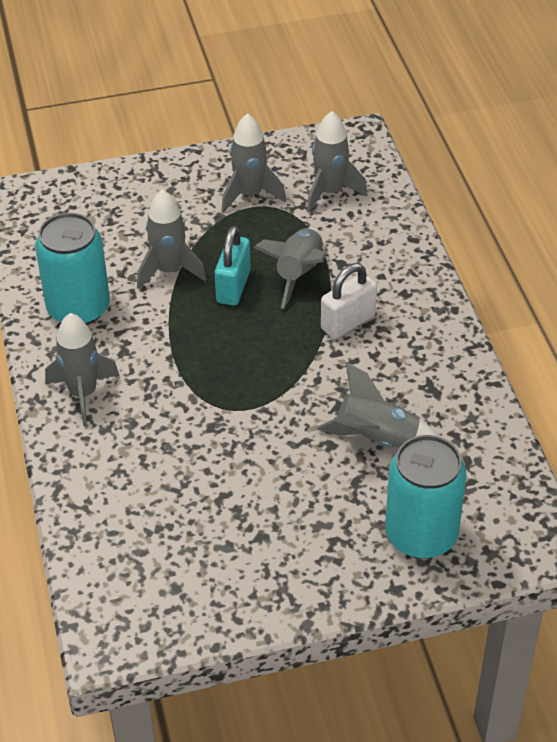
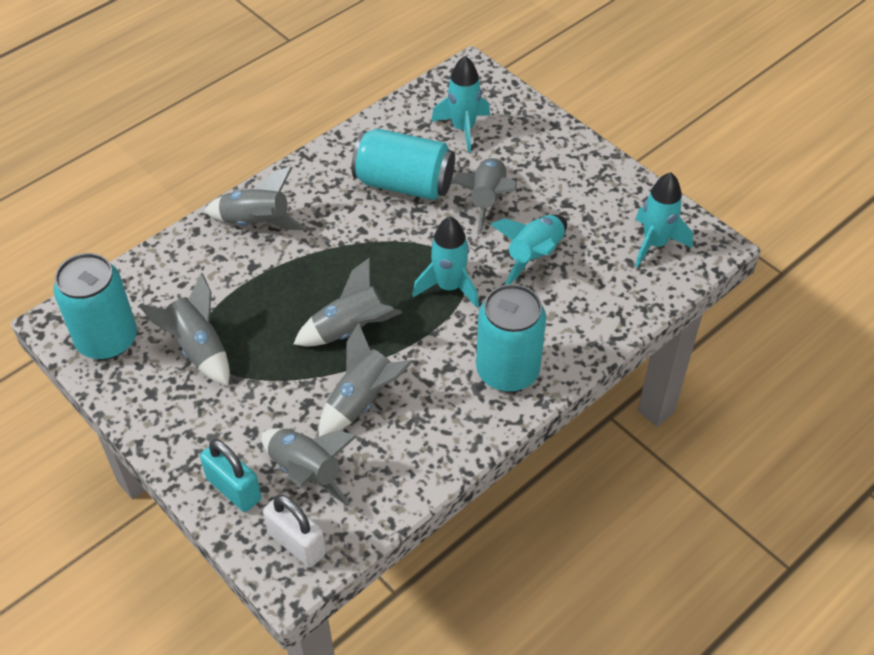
turquoise can: [35,213,110,325] [385,435,466,559] = 2 -> [53,253,137,360] [351,129,455,200] [476,284,546,392] = 3
turquoise rocket: none = 0 -> [413,217,479,308] [431,56,490,153] [490,215,567,285] [635,172,693,267] = 4

